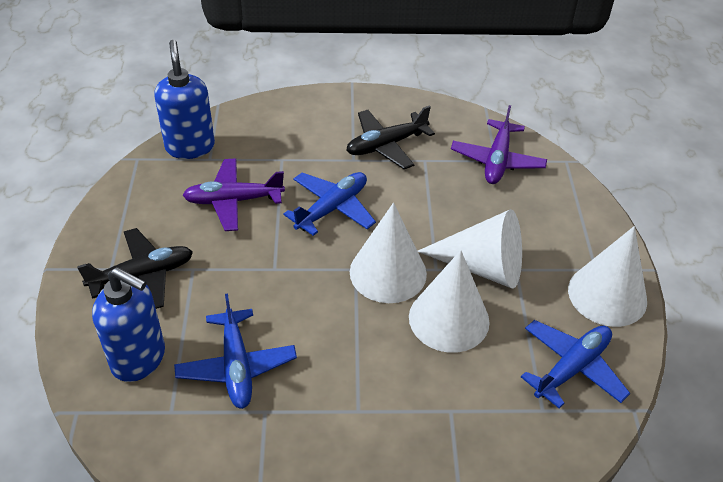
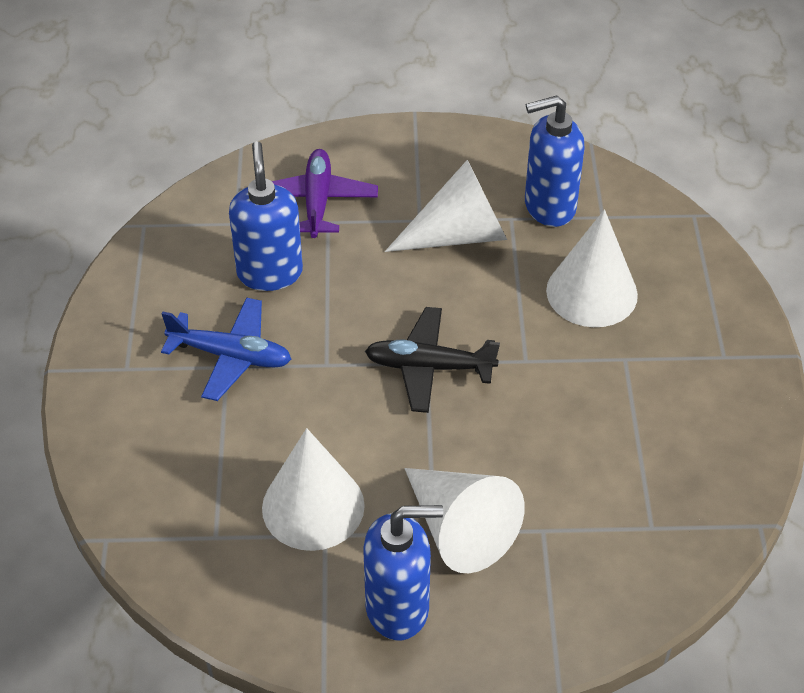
black plane: [77,228,193,309] [346,106,435,169] = 2 -> [365,307,500,413] = 1
blue plane: [174,293,297,409] [284,172,376,236] [521,320,630,409] = 3 -> [161,297,291,401] = 1
blue soap dispenser: [92,267,165,382] [154,40,215,159] = 2 -> [229,141,303,291] [363,505,443,640] [525,95,585,227] = 3
purple plane: [183,158,285,231] [451,105,547,184] = 2 -> [272,149,378,238] = 1

